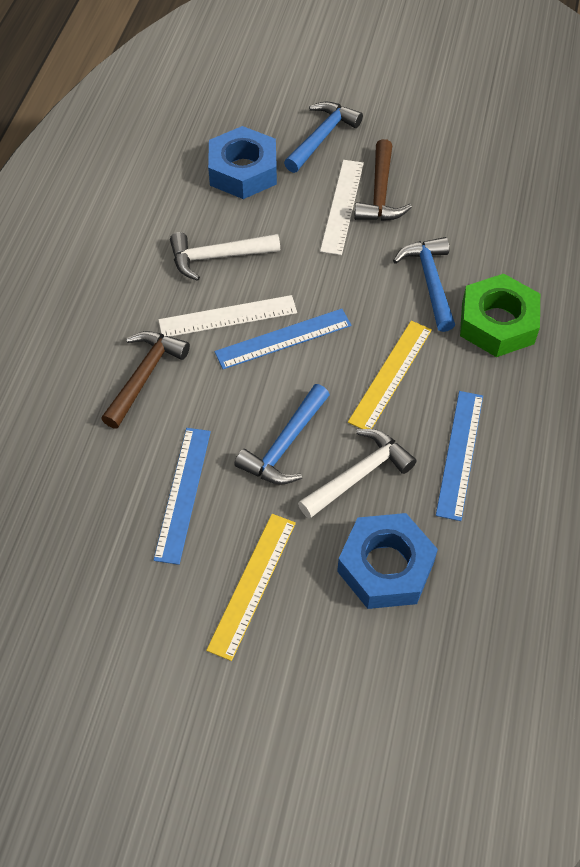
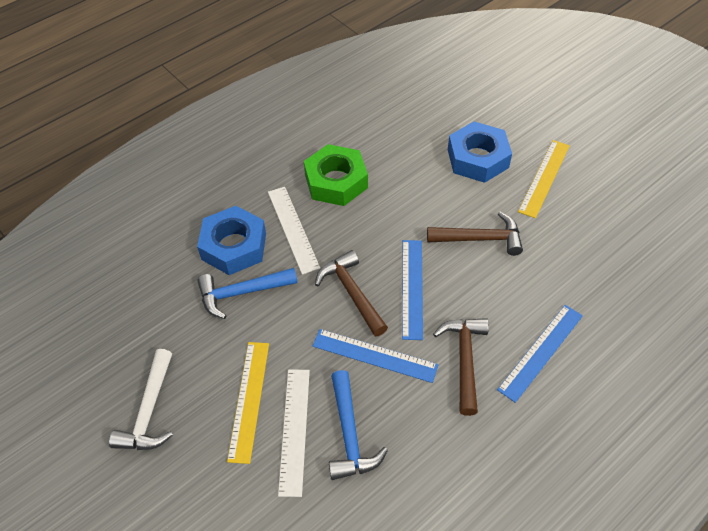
blue hammer: [234,384,330,485] [284,102,363,173] [393,237,455,332] = 3 -> [197,268,298,319] [329,370,388,480] = 2
brown hammer: [101,331,190,429] [354,139,412,221] = 2 -> [315,250,388,336] [427,212,523,256] [433,318,489,416] = 3
white hammer: [170,232,280,281] [298,429,417,519] = 2 -> [109,349,173,450] = 1

